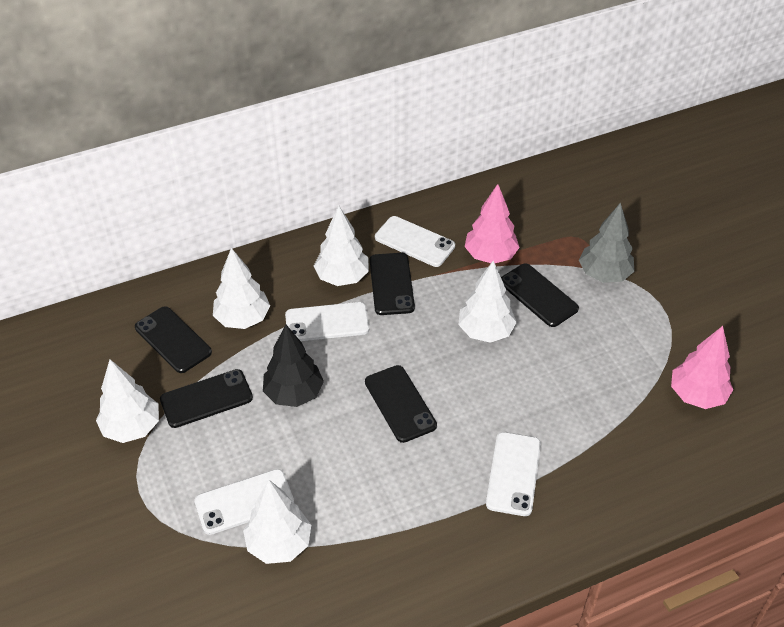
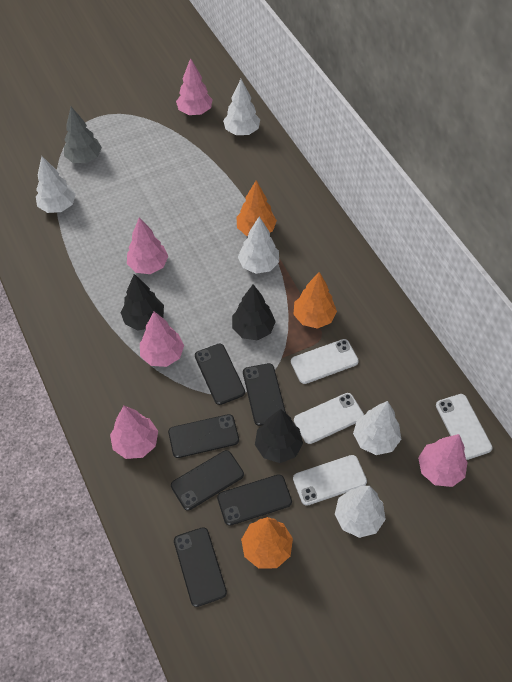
black phone: [135,306,212,373] [160,369,253,428] [365,365,437,443] [370,253,415,315] [501,263,579,327] = 5 -> [168,414,239,458] [171,450,244,510] [174,527,227,607] [195,344,245,405] [217,474,292,526] [243,363,286,426] = 6
black tree: [263,324,324,407] = 1 -> [120,274,164,330] [232,284,276,341] [255,409,303,463] = 3
orange tree: none = 0 -> [236,181,277,236] [241,517,293,569] [293,272,337,329] = 3
pink tree: [465,184,520,263] [671,326,733,409] = 2 -> [110,406,158,459] [127,217,168,274] [140,312,184,367] [176,58,212,115] [418,434,468,487] = 5

